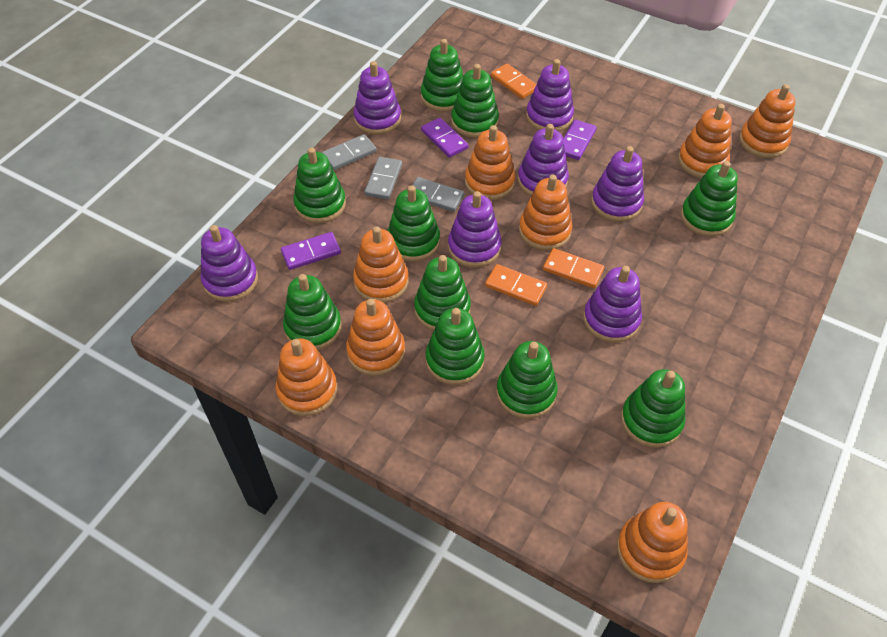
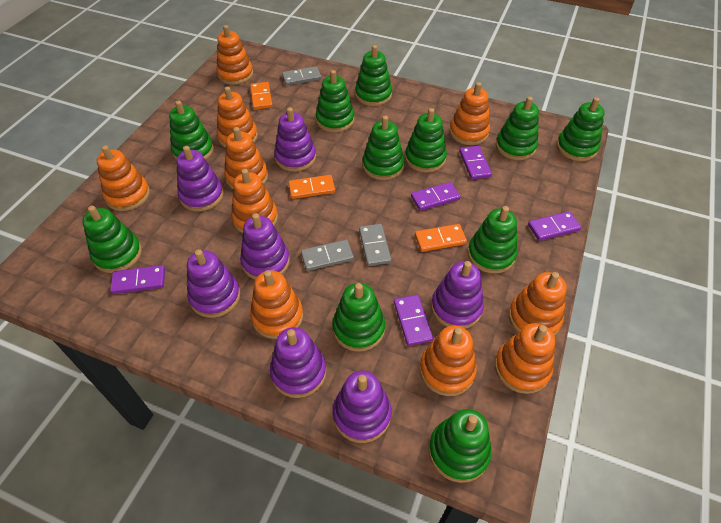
green stacking toy: [283,274,342,350] [293,148,346,223] [387,185,440,262] [414,255,471,331] [421,39,463,112] [426,308,485,385] [451,64,499,138] [496,341,558,419] [621,369,685,448] [681,161,738,237] = 10 -> [82,206,142,273] [169,100,214,160] [316,70,354,132] [332,283,385,352] [355,45,392,106] [362,116,404,180] [405,108,447,173] [428,409,491,483] [468,206,517,274] [496,96,539,160] [557,97,605,161] = 11
orange stacking toy: [276,338,337,416] [346,299,405,376] [353,226,409,303] [465,125,515,200] [519,174,572,250] [617,502,688,583] [678,104,732,178] [739,84,796,158] = 8 -> [97,145,150,211] [216,25,253,85] [217,87,258,148] [224,127,268,189] [231,169,278,233] [250,270,303,339] [420,326,477,396] [450,82,490,145] [495,323,555,394] [509,272,567,336] = 10
purple domino: [281,232,341,270] [421,118,468,158] [563,119,597,160] = 3 -> [110,265,165,294] [394,295,433,346] [411,182,460,211] [459,146,492,179] [528,211,581,241] = 5

